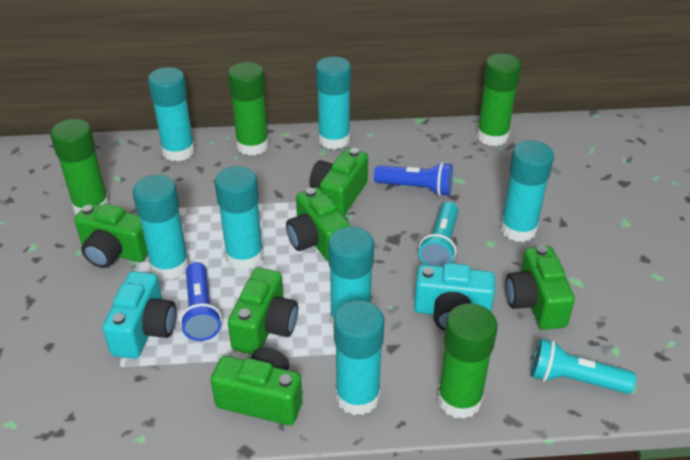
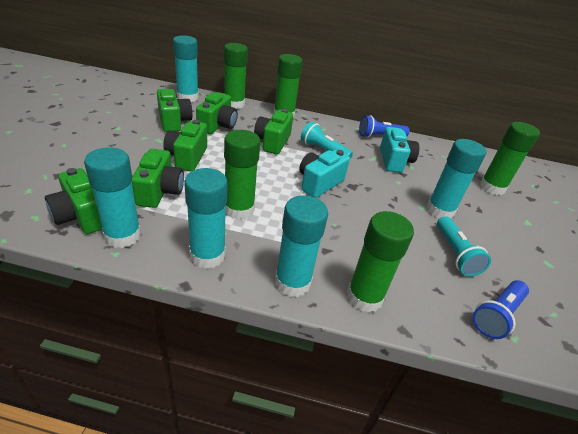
green glue stick: [50,119,110,215] [228,62,269,156] [437,303,498,419] [477,53,521,146] = 4 -> [224,43,248,109] [224,130,260,220] [274,54,303,118] [347,211,414,313] [480,122,540,195] = 5
turquoise glue stick: [133,175,189,280] [148,67,195,162] [215,166,264,270] [316,57,351,150] [328,227,374,328] [334,300,385,415] [500,140,554,242] = 7 -> [84,147,141,248] [173,35,199,102] [184,168,228,269] [275,195,328,297] [426,139,486,219] = 5

